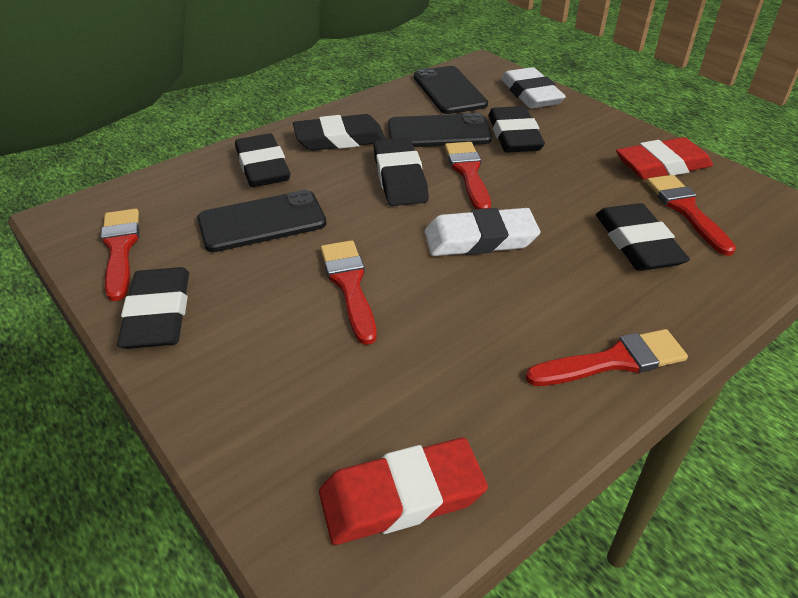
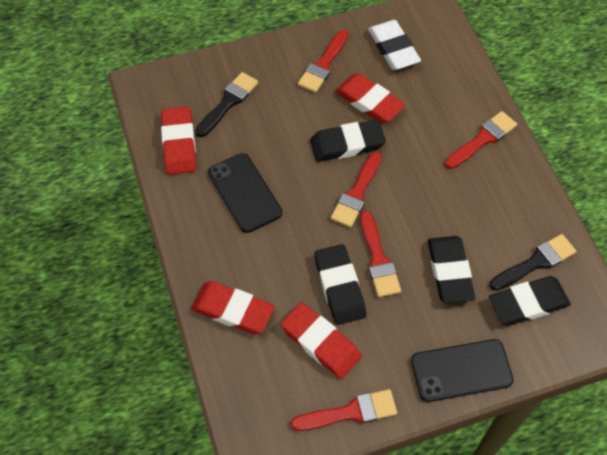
black brush: none = 0 -> [195,72,258,137] [490,234,576,291] = 2
black eraser: [117,267,189,349] [235,133,291,187] [293,114,386,151] [374,138,429,206] [488,106,545,153] [596,203,690,271] = 6 -> [310,120,386,162] [314,244,366,325] [428,236,475,303] [489,276,571,326] = 4
black phone: [197,190,327,252] [388,113,492,147] [414,66,488,114] = 3 -> [208,153,282,233] [411,339,514,402] = 2
red eraser: [319,437,488,545] [616,137,713,180] = 2 -> [161,107,196,175] [191,281,275,334] [281,302,362,379] [335,73,406,123] = 4
white eraser: [424,208,540,256] [501,67,566,108] = 2 -> [368,20,421,70] = 1

